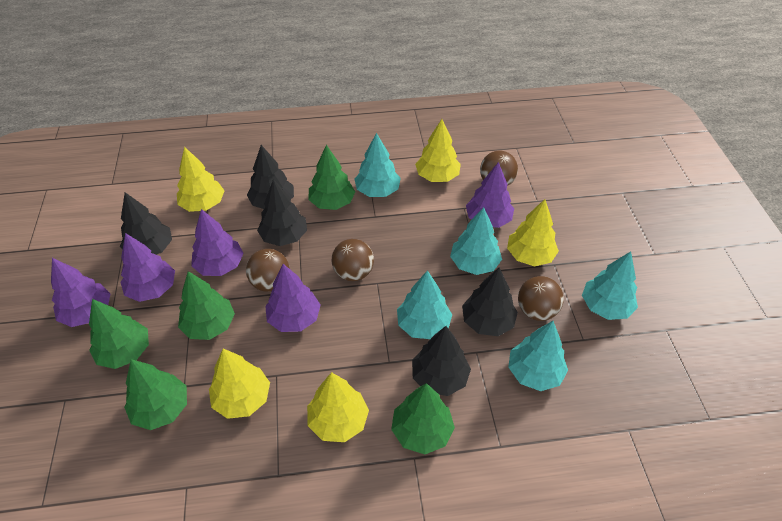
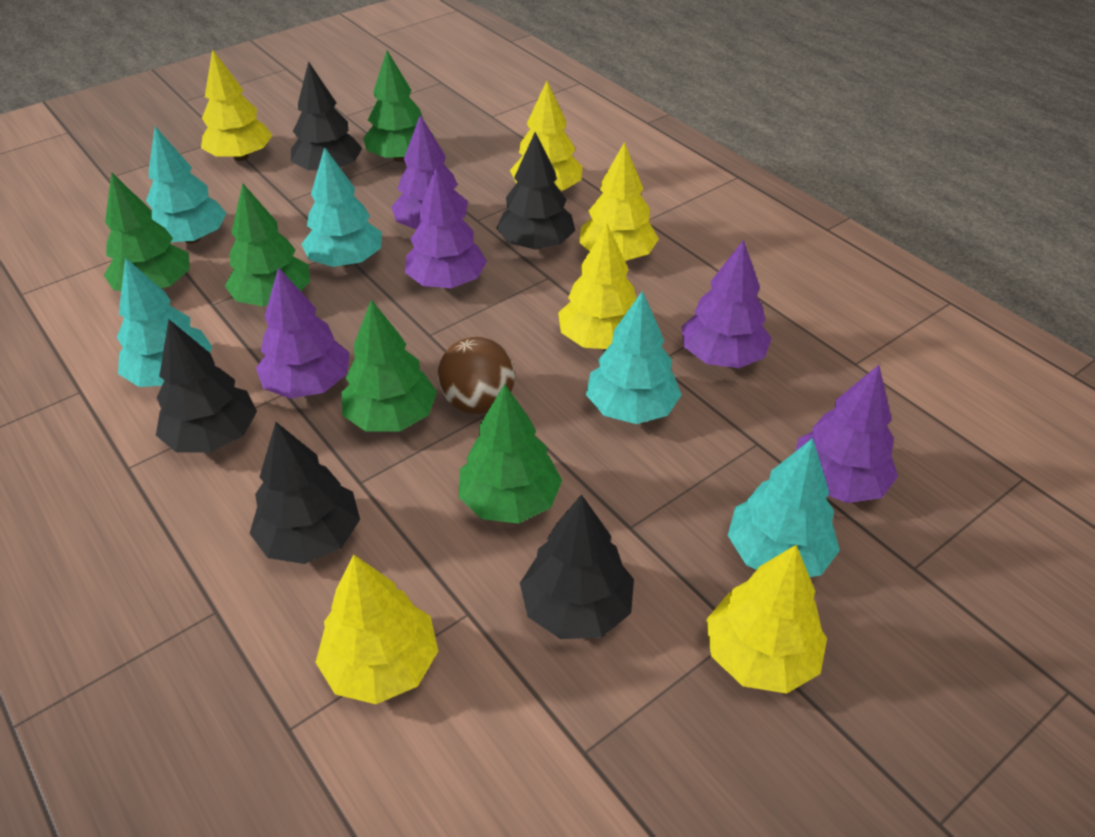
brown ball: [246,249,290,292] [332,239,374,281] [480,150,518,186] [518,276,564,321] = 4 -> [438,337,515,414] = 1
yellow tree: [177,146,225,212] [209,349,270,419] [307,372,369,442] [415,119,461,182] [507,199,559,266] = 5 -> [201,49,273,161] [315,555,438,704] [510,81,583,191] [558,224,636,349] [579,142,659,261] [706,545,827,694] = 6

